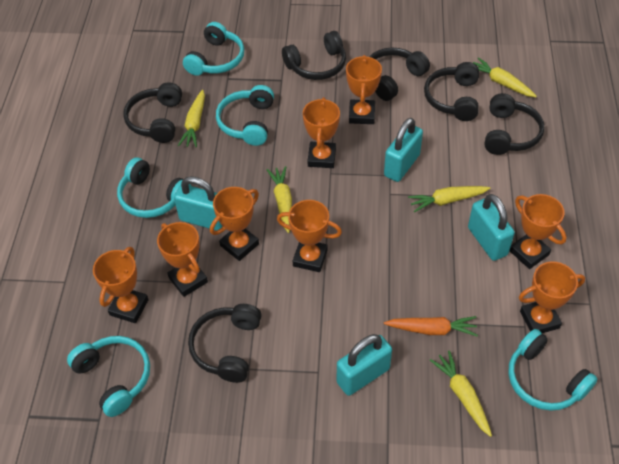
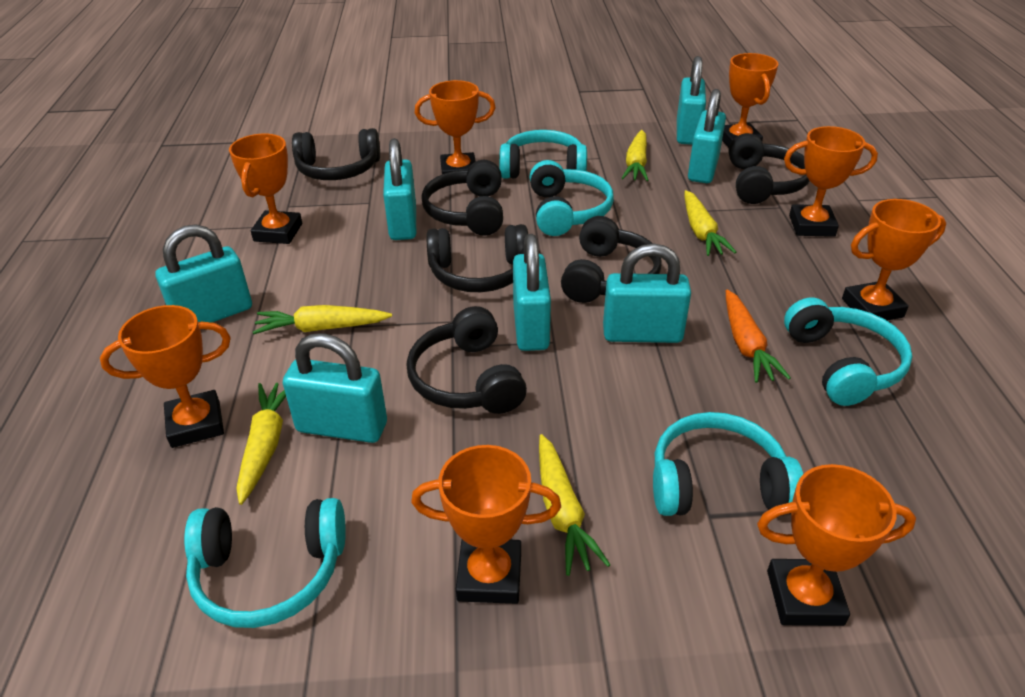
turquoise padlock: [174,176,223,231] [337,334,392,396] [384,118,423,182] [468,194,515,261] = 4 -> [155,224,252,323] [283,333,387,443] [383,138,416,240] [513,234,551,351] [603,244,691,343] [677,56,706,145] [688,89,726,183] = 7

